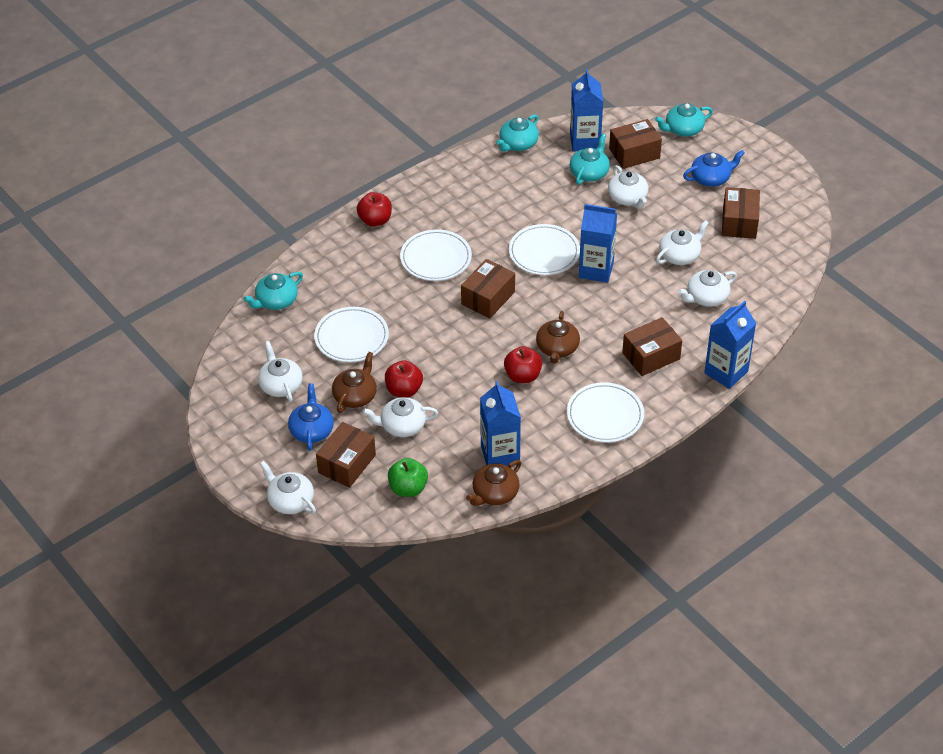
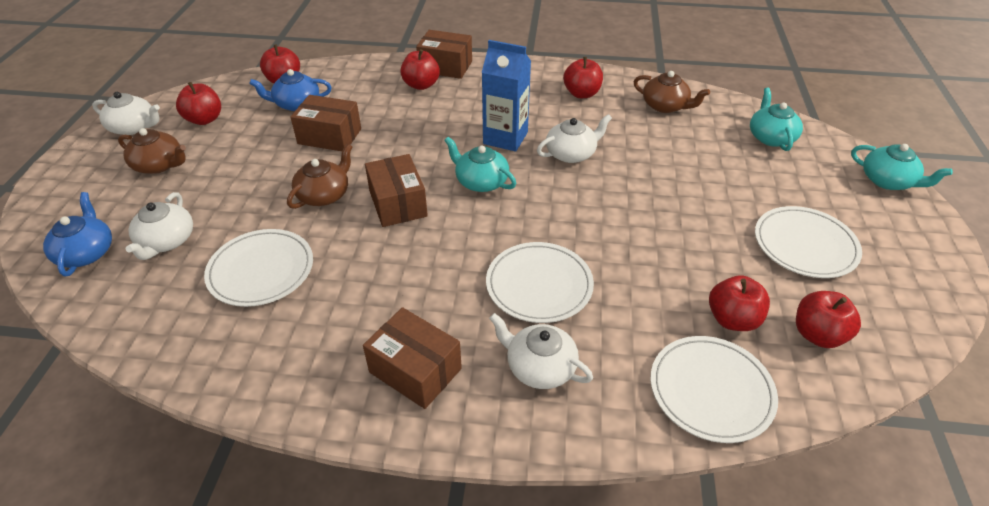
blue carton: [480,381,521,467] [570,69,603,152] [579,204,617,283] [704,301,756,389] = 4 -> [482,40,531,152] = 1
brown box: [316,422,376,488] [461,259,515,318] [609,119,662,169] [622,317,682,376] [722,187,760,239] = 5 -> [290,95,361,151] [363,307,462,409] [365,154,428,227] [416,30,472,79] = 4
green apple: [388,458,428,497] = 1 -> none = 0
red apple: [357,192,392,227] [385,360,423,398] [504,346,542,383] = 3 -> [176,82,221,125] [260,44,300,84] [400,49,440,90] [563,57,603,98] [709,275,770,331] [796,291,861,348] = 6
turquoise teapot: [244,272,303,310] [496,114,539,152] [570,133,610,185] [655,103,713,137] = 4 -> [444,137,516,192] [750,88,803,151] [851,144,953,190] = 3
white teapot: [258,341,302,402] [260,461,316,514] [363,397,438,437] [608,165,649,209] [656,220,709,265] [678,270,737,307] = 6 -> [92,92,160,135] [126,192,193,260] [489,313,593,389] [537,114,612,163] = 4

